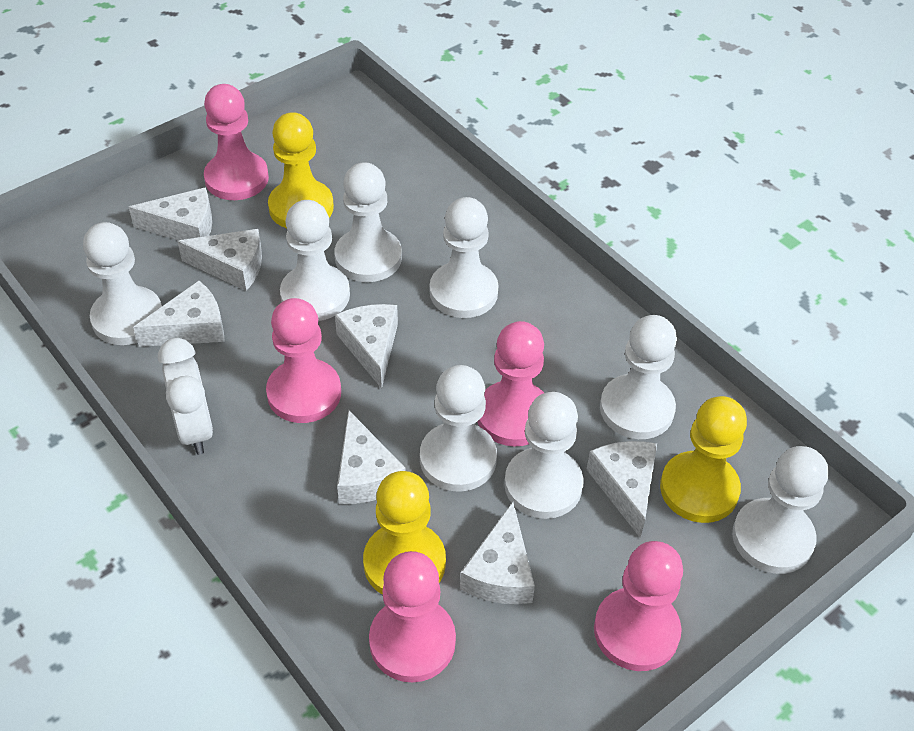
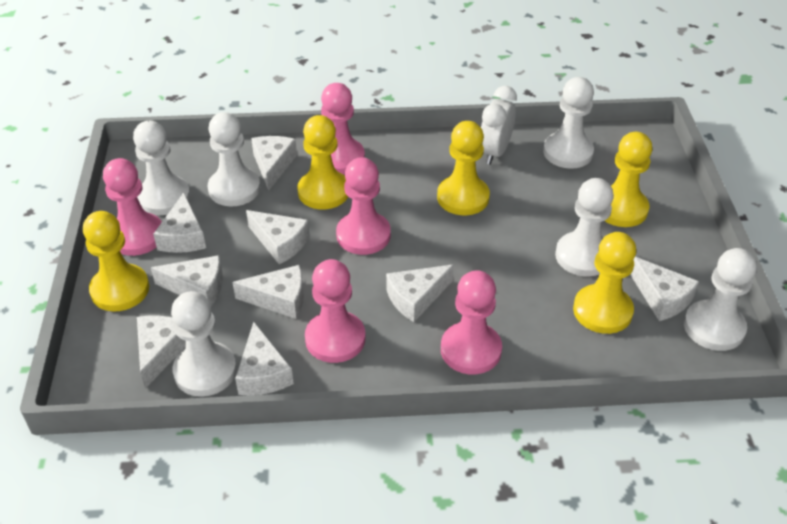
white cheese: [129,187,212,240] [133,281,225,347] [177,229,262,291] [335,304,398,389] [337,410,406,504] [460,502,535,604] [586,441,657,538] = 7 -> [137,316,186,389] [151,255,223,306] [153,192,206,253] [232,265,304,319] [235,322,294,395] [246,210,310,264] [251,136,297,190] [386,265,454,322] [630,257,699,321] = 9
white pawn: [83,222,162,345] [280,200,350,321] [335,162,402,282] [420,365,497,491] [430,197,499,318] [504,392,584,519] [600,315,677,439] [732,446,828,574] = 8 -> [133,121,190,215] [171,291,237,397] [208,112,260,206] [543,77,594,169] [555,178,614,276] [684,248,757,351] = 6
yellow pawn: [268,112,334,228] [363,471,446,595] [660,396,747,523] = 3 -> [83,211,149,312] [297,115,348,209] [437,121,490,215] [573,232,636,334] [605,132,652,227] = 5

